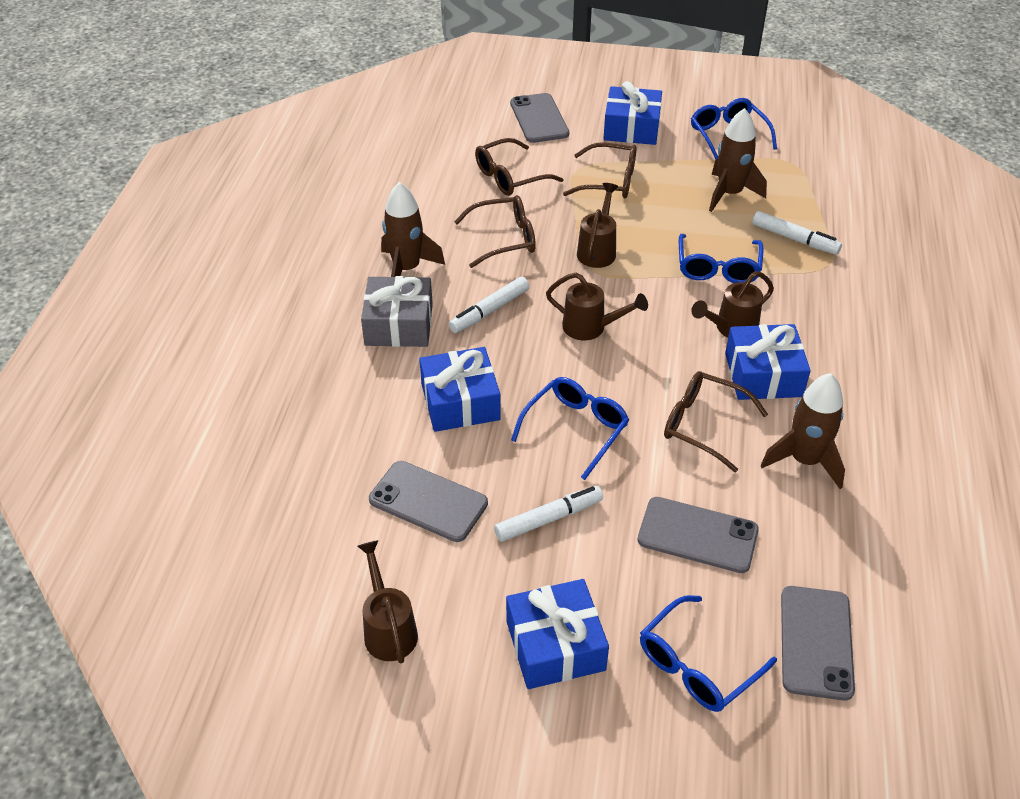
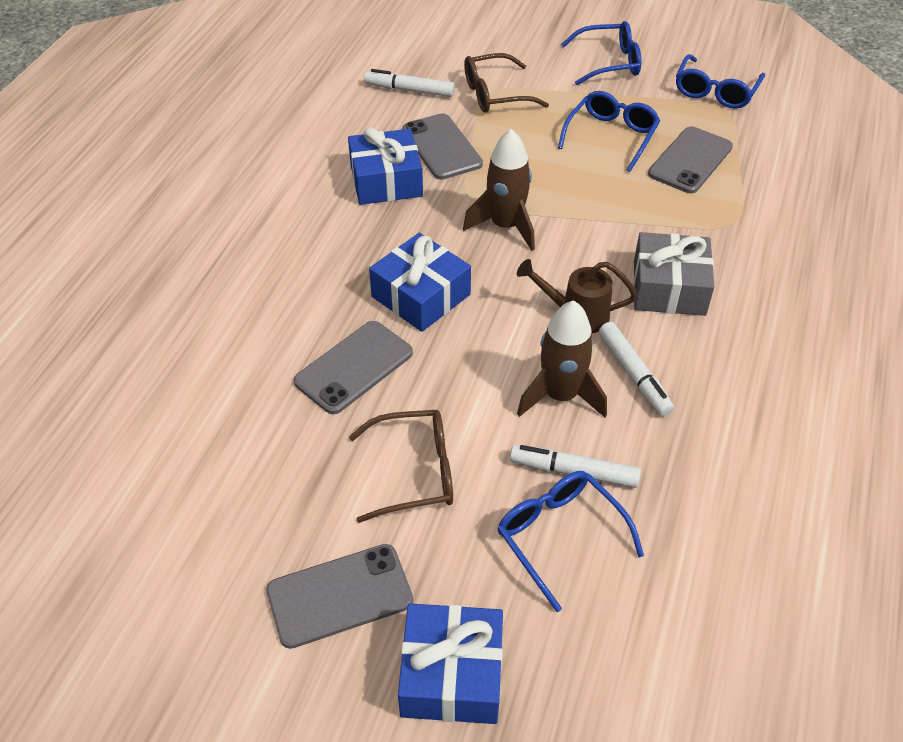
blue gift: [419,347,501,432] [506,579,609,689] [603,81,662,145] [725,324,811,400] = 4 -> [348,127,423,205] [369,233,471,332] [398,603,503,724] = 3
brown glasses: [454,195,536,268] [475,138,564,196] [563,143,636,198] [664,371,768,472] = 4 -> [349,410,453,523] [464,53,549,113] = 2
brown rocket: [381,182,445,277] [709,108,767,212] [760,373,845,489] = 3 -> [463,129,535,251] [517,300,607,417] = 2
brown watering can: [357,540,418,663] [546,273,648,340] [577,183,619,268] [691,271,774,338] = 4 -> [517,259,637,333] = 1

